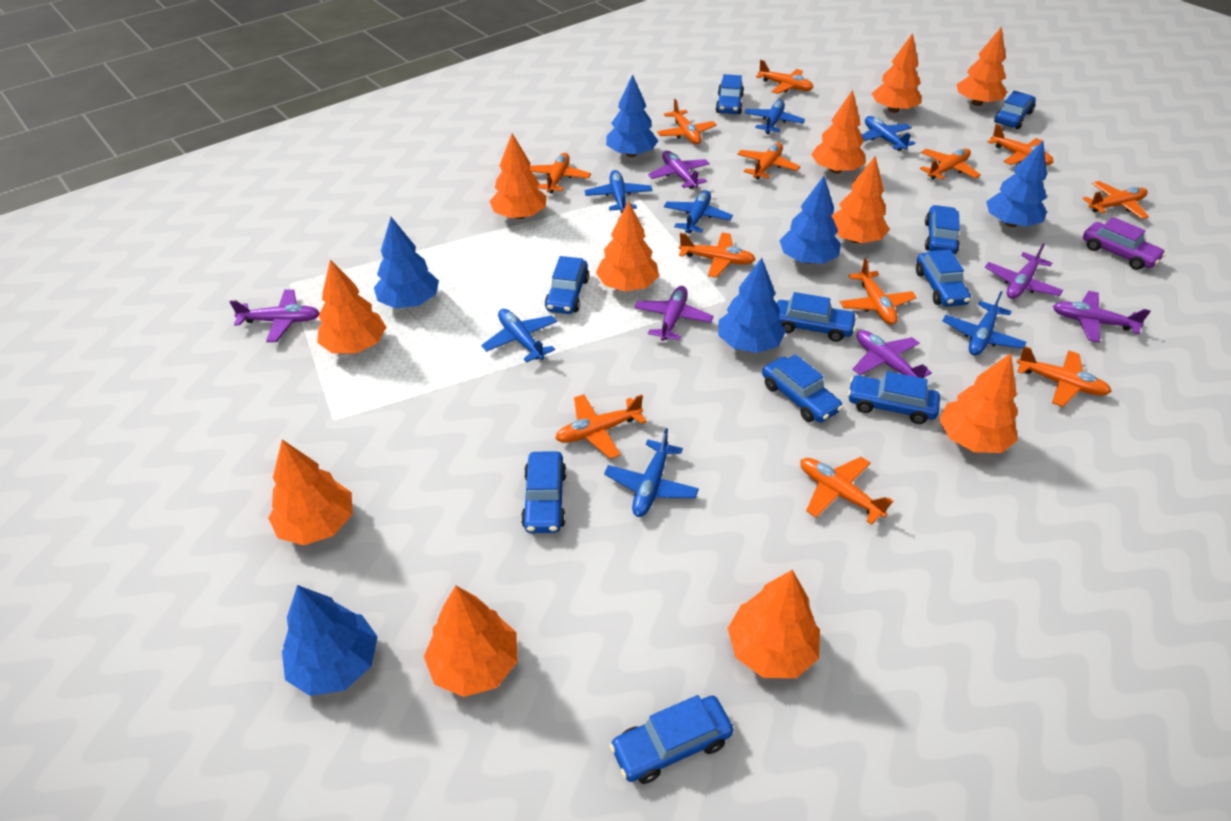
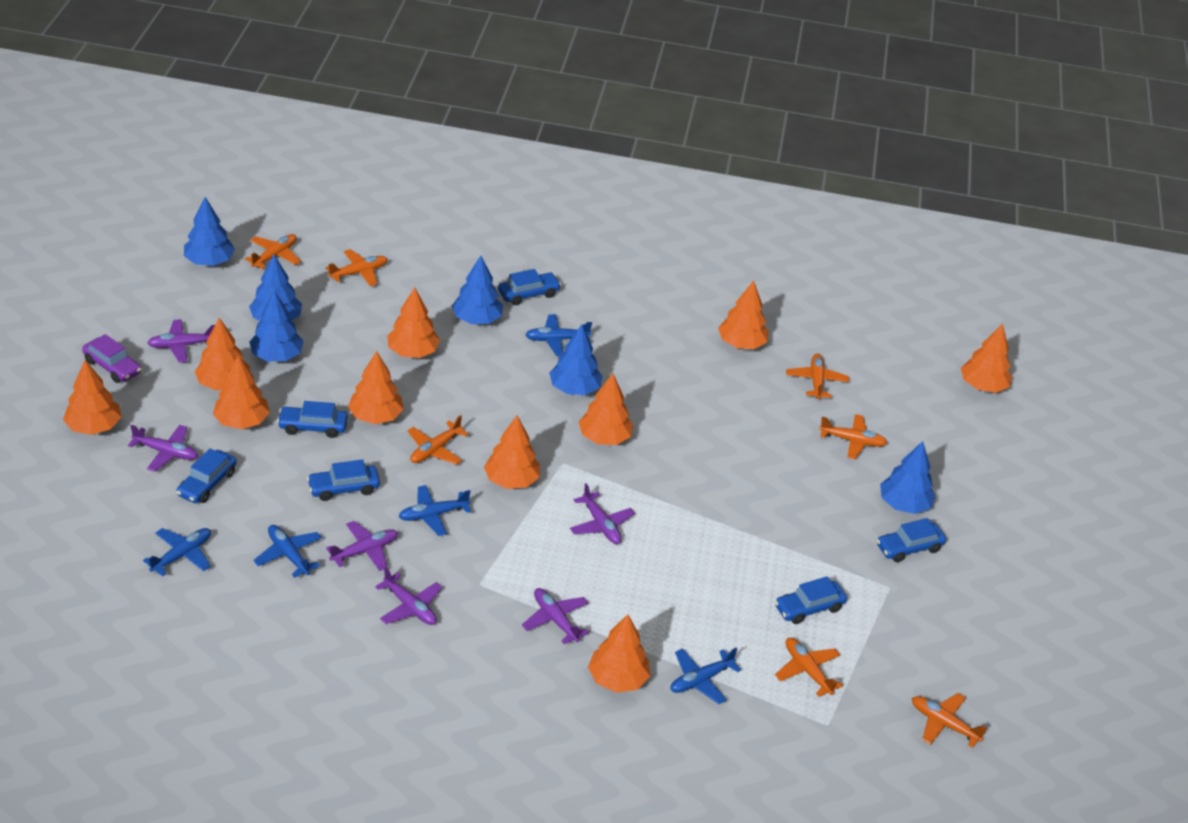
blue car: [521,451,567,533] [545,256,589,314] [609,695,733,784] [716,74,744,114] [762,354,843,423] [777,292,857,342] [848,371,940,424] [916,249,971,307] [925,205,960,254] [994,91,1036,129] = 10 -> [176,448,237,503] [277,401,348,438] [307,459,380,501] [498,269,561,305] [775,576,847,624] [877,518,946,562] = 6
blue plane: [481,309,557,363] [585,170,652,213] [604,428,699,517] [664,190,733,234] [744,100,805,134] [862,116,916,151] [943,291,1027,356] = 7 -> [143,528,211,576] [253,525,322,578] [399,485,471,536] [525,314,592,356] [670,648,741,704] = 5
orange plane: [529,153,591,193] [555,394,647,459] [657,99,717,144] [679,233,756,278] [737,143,800,180] [756,60,814,94] [800,457,893,525] [840,258,917,325] [920,148,981,180] [988,124,1054,165] [1017,346,1112,407] [1082,181,1149,219] = 12 -> [245,234,301,269] [326,249,387,286] [407,415,469,465] [775,638,843,697] [786,354,849,399] [819,414,887,459] [912,693,987,748] = 7
orange tree: [268,439,352,545] [317,259,386,353] [424,586,518,697] [489,133,547,219] [596,200,659,291] [728,570,820,678] [811,90,866,174] [831,156,890,243] [872,33,921,113] [939,353,1018,453] [957,27,1007,106] = 11 -> [63,360,122,435] [194,318,250,390] [213,355,270,429] [348,351,404,424] [387,287,440,358] [484,416,540,489] [579,373,633,445] [588,614,650,693] [718,281,769,349] [961,324,1012,393] = 10

